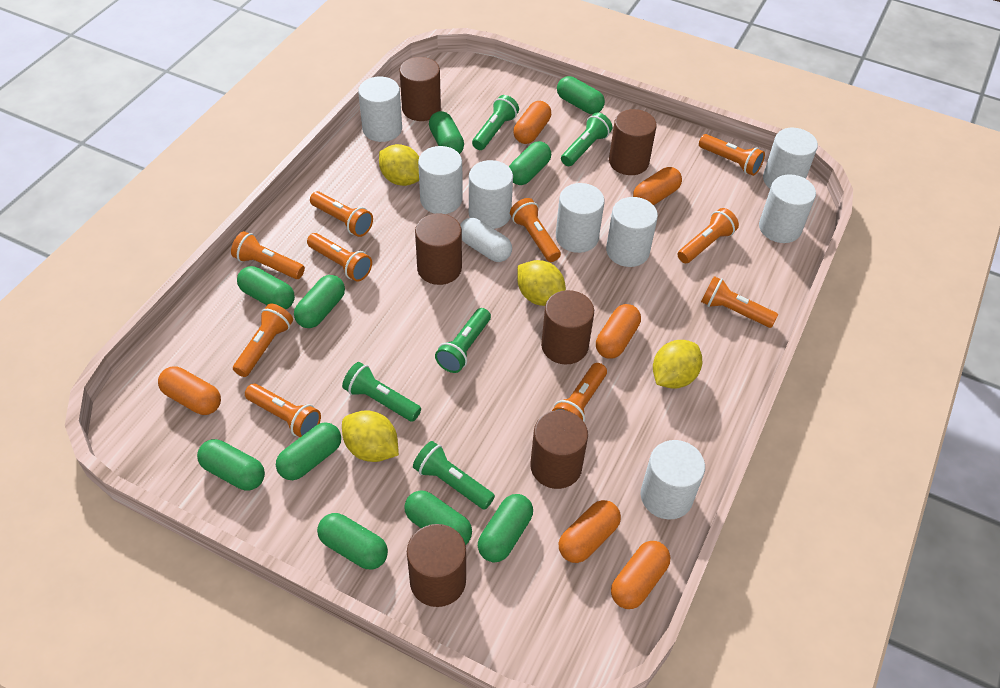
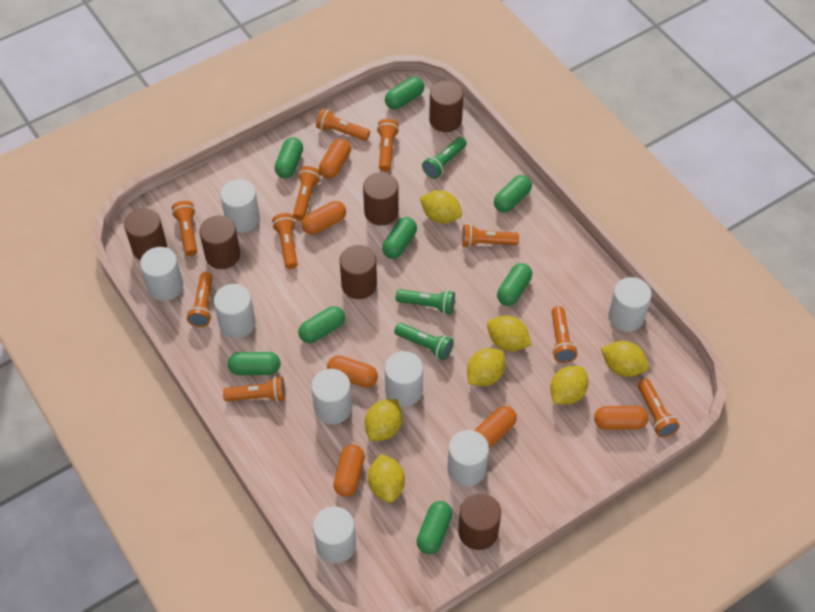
green capsule: [197,439,265,491] [237,266,295,309] [276,423,341,480] [294,275,345,328] [317,513,388,570] [404,490,472,545] [429,111,464,154] [478,494,533,562] [509,141,551,185] [557,76,605,114] = 10 -> [228,352,281,375] [275,137,303,178] [298,306,345,343] [382,217,417,259] [385,77,424,110] [417,501,453,554] [494,175,532,212] [497,263,532,306] = 8
green flashlight: [342,362,421,422] [413,441,495,510] [435,308,491,373] [472,95,519,150] [561,113,612,166] = 5 -> [394,323,454,360] [396,289,455,315] [422,137,467,179] = 3
white capsule: [460,218,512,262] = 1 -> none = 0
yellow lemon: [342,410,399,462] [379,144,419,186] [517,260,566,306] [653,340,702,389] = 4 -> [365,399,402,441] [368,454,405,503] [420,190,462,224] [467,348,505,386] [487,315,532,351] [550,366,588,405] [601,341,649,377] = 7

